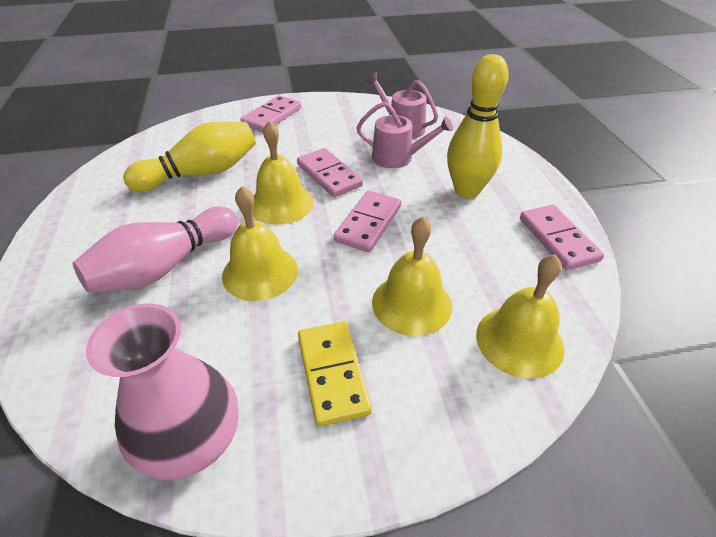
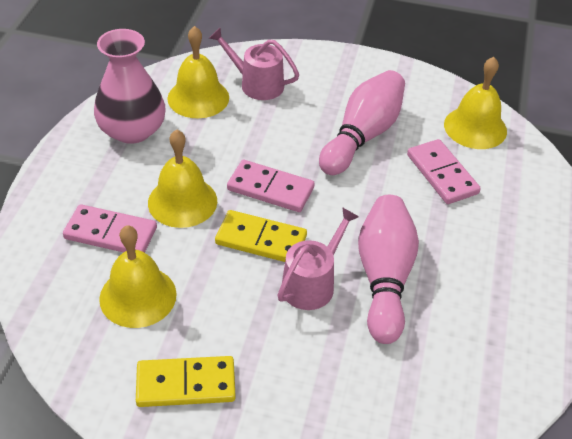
pink bowling pin: [73,207,238,292] = 1 -> [319,70,405,175] [358,195,419,344] = 2
pink domino: [240,95,301,132] [297,148,363,197] [334,191,401,252] [520,205,604,270] = 4 -> [63,204,157,253] [227,160,315,212] [407,139,481,204] = 3
yellow bowling pin: [123,121,256,192] [447,54,509,198] = 2 -> none = 0
yellow domino: [298,321,372,427] = 1 -> [136,356,236,407] [215,210,307,262] = 2

